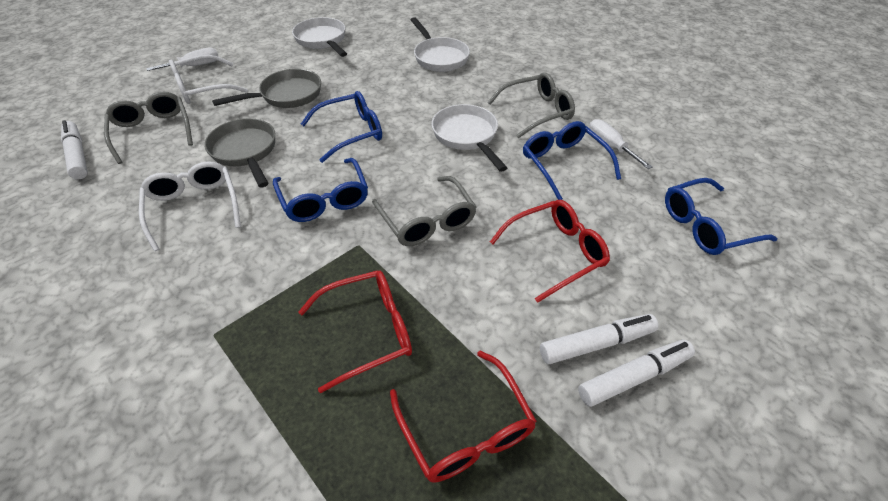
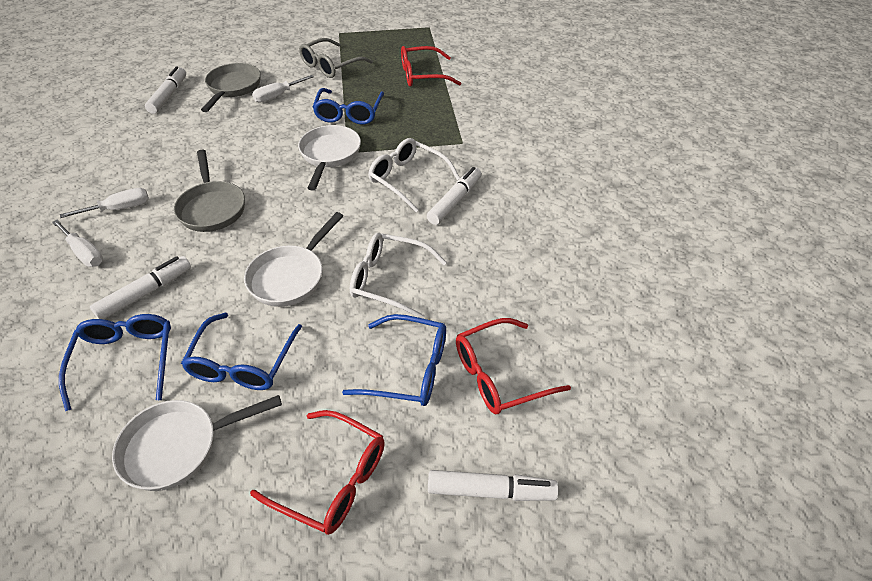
grey glasses: [104,92,193,164] [372,176,476,246] [488,72,575,138] = 3 -> [299,38,373,78] = 1
white marker: [61,120,88,180] [540,314,659,364] [578,340,695,407] = 3 -> [90,256,191,319] [145,66,186,114] [427,167,481,225] [428,470,559,501] = 4
white screwdriver: [146,48,219,71] [589,119,653,169] = 2 -> [52,219,103,267] [60,188,149,218] [252,75,314,103] = 3

